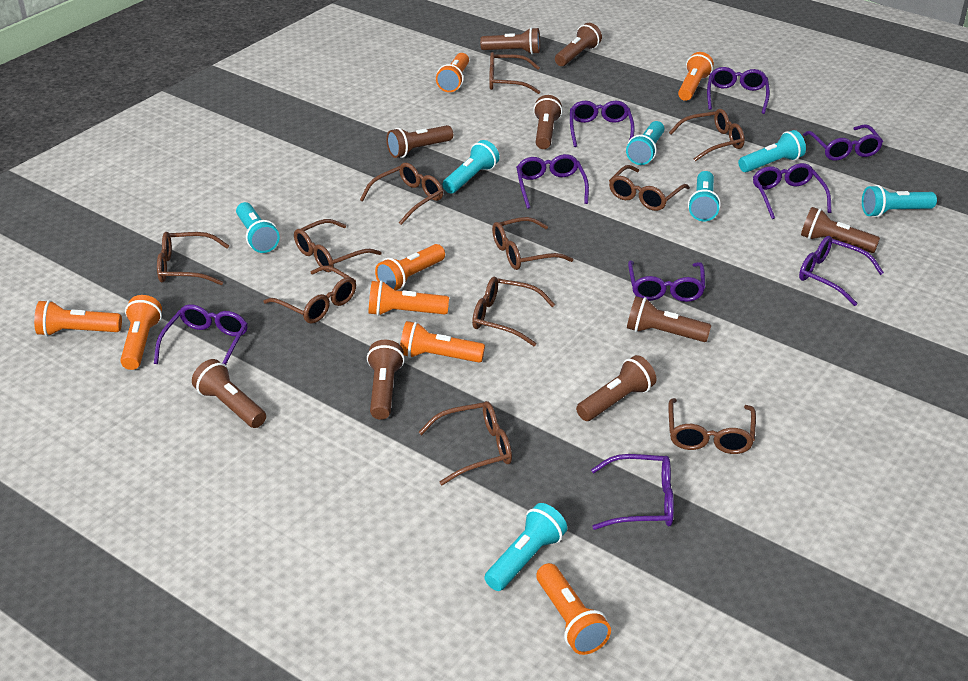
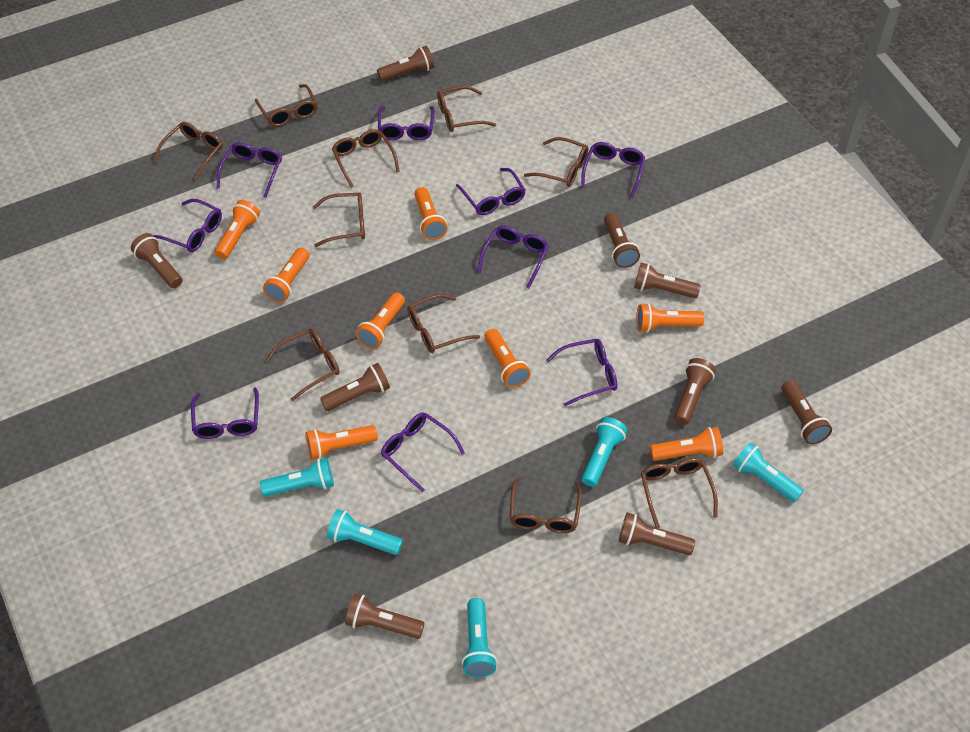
brown glasses: [157,232,229,285] [263,266,356,324] [294,219,382,272] [360,163,443,225] [419,401,512,485] [472,277,555,346] [489,52,540,94] [492,217,573,270] [609,165,690,211] [668,398,756,454] [669,109,745,162] = 11 -> [154,122,223,181] [255,84,318,127] [265,329,340,401] [313,192,365,247] [332,129,400,188] [407,294,480,353] [437,86,496,132] [509,476,582,533] [524,137,588,187] [641,458,718,528] = 10
turquoise flashlight: [236,202,280,253] [443,140,500,194] [485,503,567,591] [626,121,664,165] [688,171,721,221] [738,130,806,172] [862,185,937,217] = 7 -> [260,458,334,497] [327,509,403,555] [462,598,497,677] [581,417,628,487] [733,442,804,502] = 5

